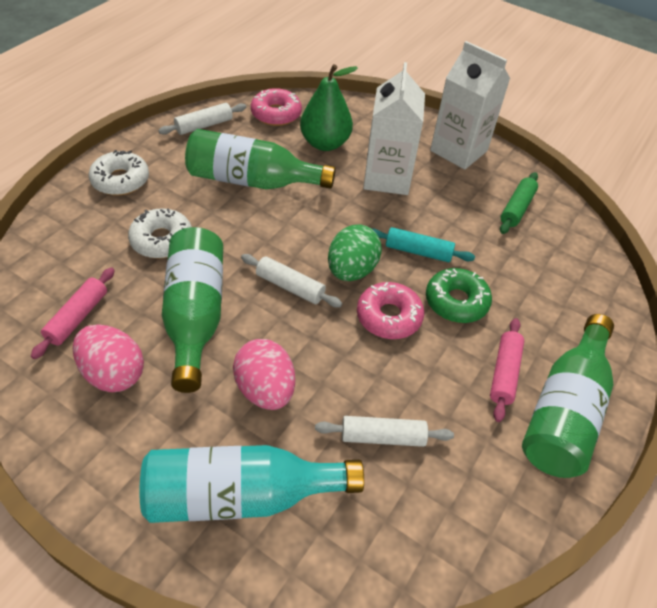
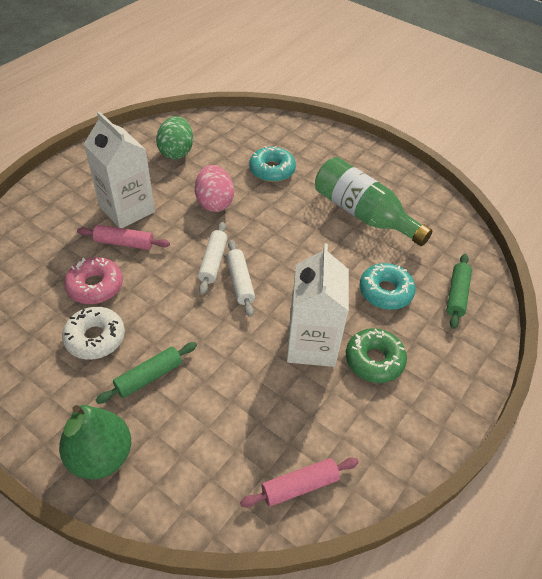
green bottle: [162,227,223,393] [185,129,336,189] [522,314,614,478] = 3 -> [315,157,433,246] = 1
green rolling pin: [500,172,538,234] = 1 -> [96,342,197,404] [446,254,472,329] = 2
pink donut: [251,88,302,126] [357,282,424,339] = 2 -> [64,257,123,304] = 1
pink egg: [73,324,144,392] [233,339,295,410] = 2 -> [195,165,234,212] = 1
turquoise bottle: [140,445,364,523] = 1 -> none = 0
turquoise donut: none = 0 -> [249,146,296,182] [360,263,416,310] = 2
turquoise rolling pin: [372,227,475,262] = 1 -> none = 0
white donut: [89,150,149,196] [128,208,192,259] = 2 -> [62,307,125,360] = 1
white rolling pin: [158,103,246,135] [241,254,342,307] [315,416,454,447] = 3 -> [198,222,228,295] [226,240,255,317] = 2

